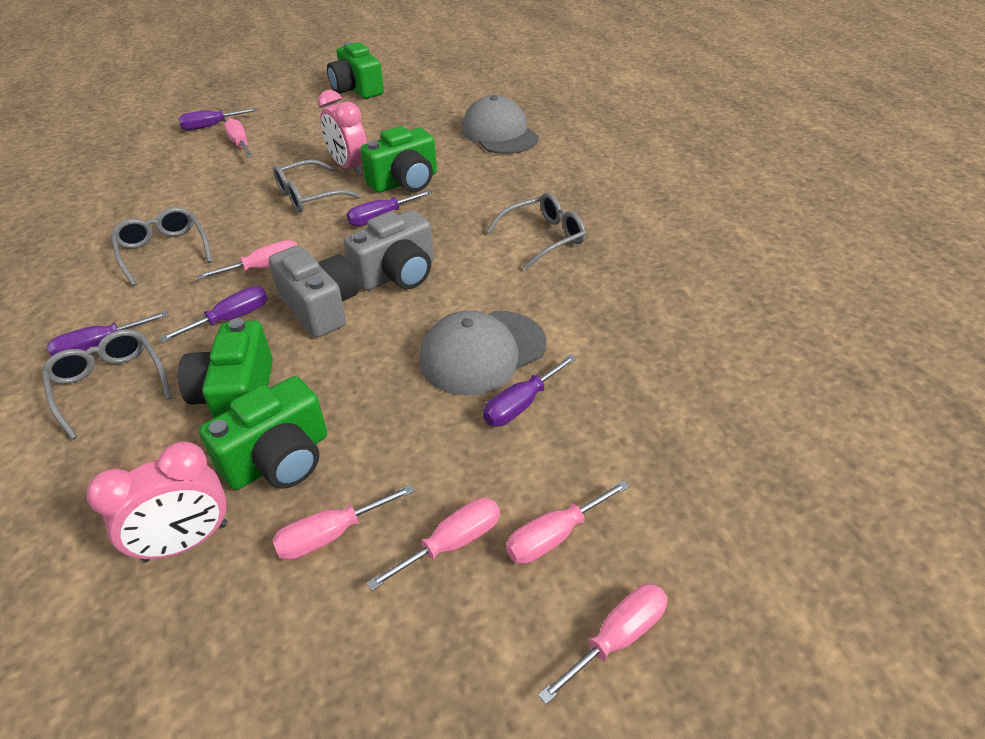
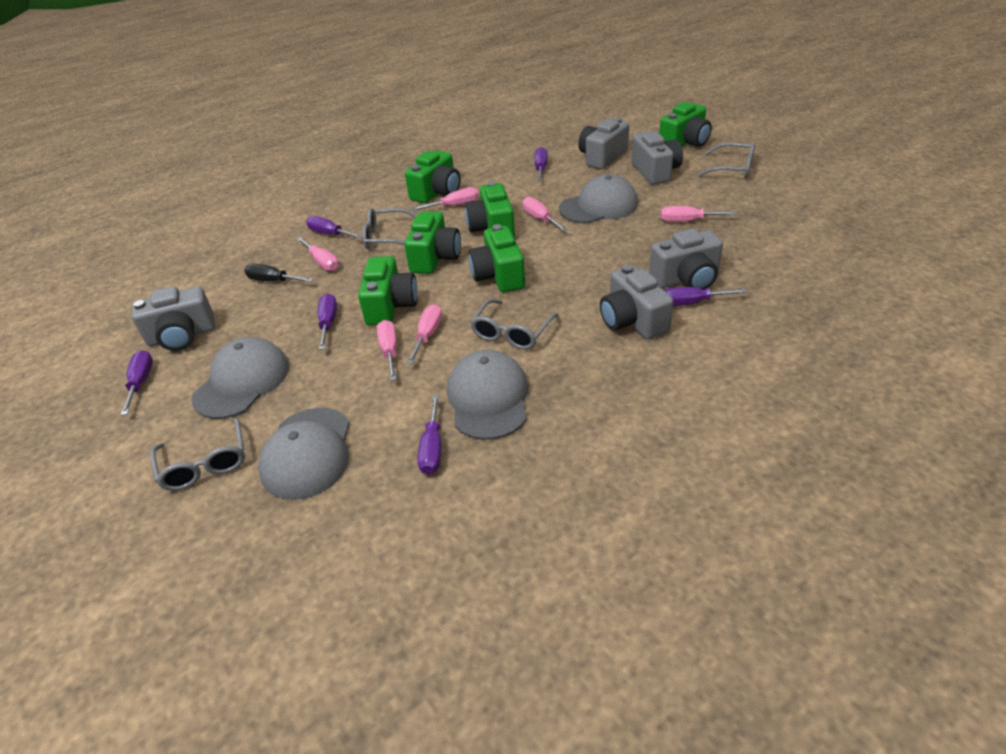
black screwdriver: none = 0 -> [244,263,313,282] = 1
green camera: [178,318,273,419] [199,376,327,490] [327,42,384,99] [360,126,437,193] = 4 -> [358,256,418,326] [404,211,461,274] [405,150,461,203] [465,181,515,237] [468,224,525,292] [659,102,712,147] = 6
grey camera: [269,246,359,338] [344,210,434,291] = 2 -> [132,286,215,351] [578,117,629,169] [600,265,674,339] [631,131,683,184] [649,229,723,290] = 5
grey cap: [419,311,546,395] [461,95,539,154] = 2 -> [192,337,289,419] [258,408,350,500] [447,350,528,440] [559,174,638,224] = 4
pink clock: [87,441,227,562] [318,90,367,176] = 2 -> none = 0
purple screwdriver: [47,311,169,356] [159,286,268,342] [178,108,258,130] [346,190,432,226] [483,354,577,426] = 5 -> [121,350,153,416] [306,216,363,239] [318,294,337,350] [417,395,441,475] [534,147,548,181] [664,287,747,306] = 6

